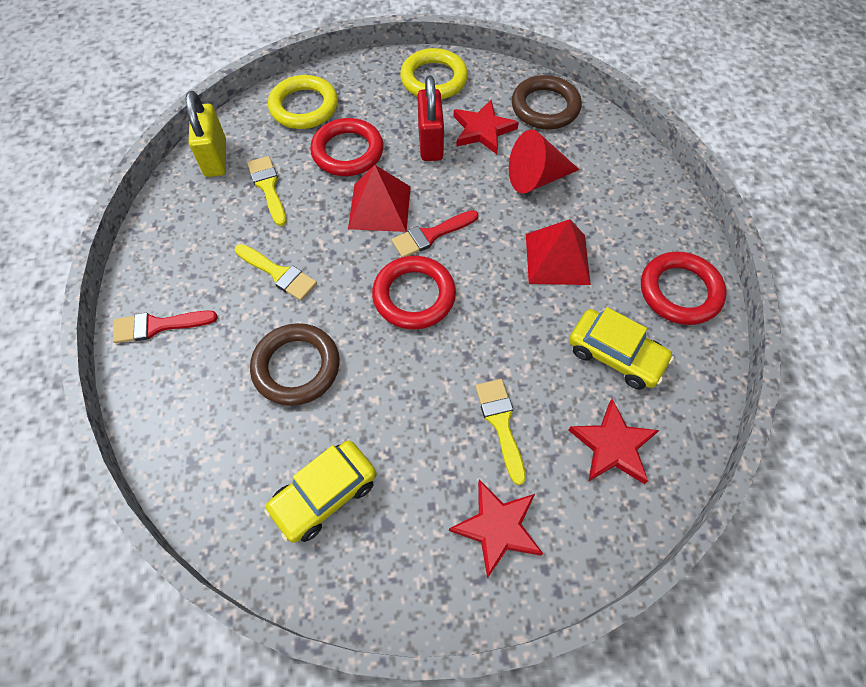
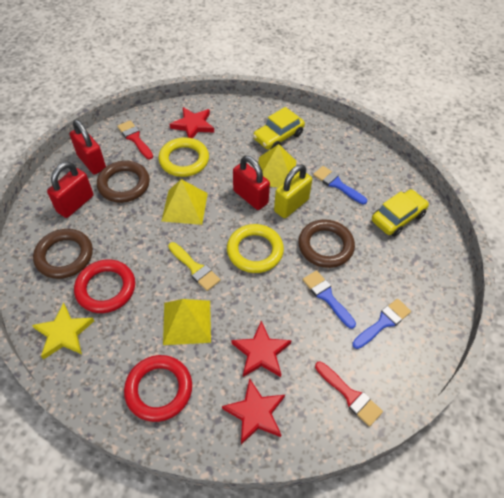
blue brush: none = 0 -> [303,270,356,329] [313,166,367,205] [352,299,411,349] = 3
brown ring: [250,323,340,406] [512,75,582,129] = 2 -> [33,229,93,279] [97,161,150,203] [298,219,355,268] = 3
red cone: [509,130,580,193] = 1 -> none = 0
red padlock: [417,75,444,161] = 1 -> [47,162,93,218] [70,120,106,174] [233,156,270,210] = 3
red pyramid: [348,165,411,232] [526,219,591,285] = 2 -> none = 0
red ring: [310,118,384,176] [372,256,456,330] [641,251,727,325] = 3 -> [74,259,135,313] [124,355,192,422] = 2
yellow brush: [235,244,317,301] [247,156,286,226] [476,379,526,485] = 3 -> [168,242,221,291] = 1
yellow pyramid: none = 0 -> [162,179,208,225] [163,299,211,345] [258,144,296,188] = 3
yellow star: none = 0 -> [32,303,94,360] = 1

